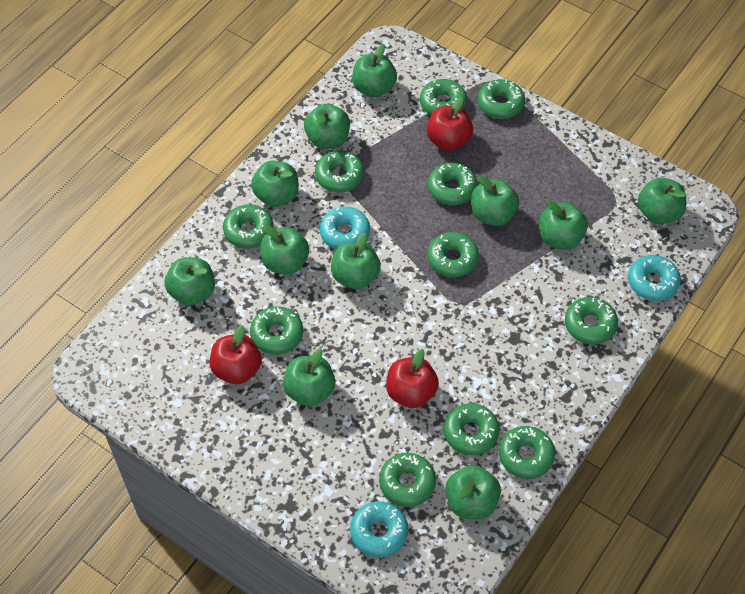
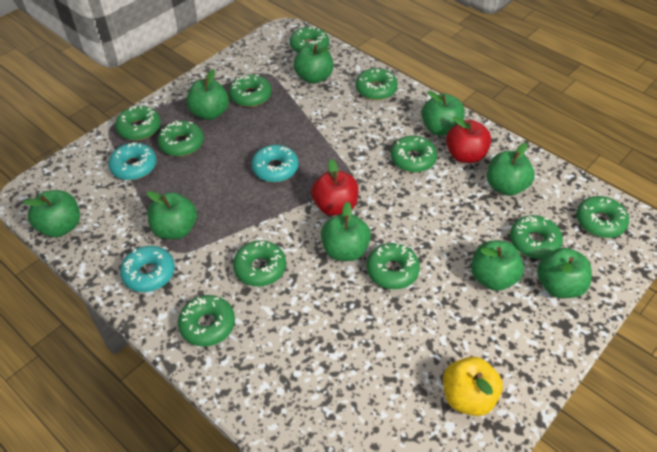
green apple: [165,257,215,306] [251,161,299,207] [260,225,309,274] [283,348,336,407] [304,104,350,149] [331,233,381,289] [352,44,397,97] [446,465,501,520] [471,175,519,226] [539,200,588,250] [638,178,687,224] = 11 -> [22,190,80,237] [147,191,197,239] [186,69,229,120] [294,44,334,84] [321,202,371,261] [422,91,465,136] [471,241,524,291] [487,143,535,196] [537,248,592,298] = 9
red apple: [210,325,262,384] [386,349,439,408] [427,97,473,151] = 3 -> [311,159,359,216] [446,116,491,163] = 2
yellow apple: none = 0 -> [443,357,503,416] = 1

